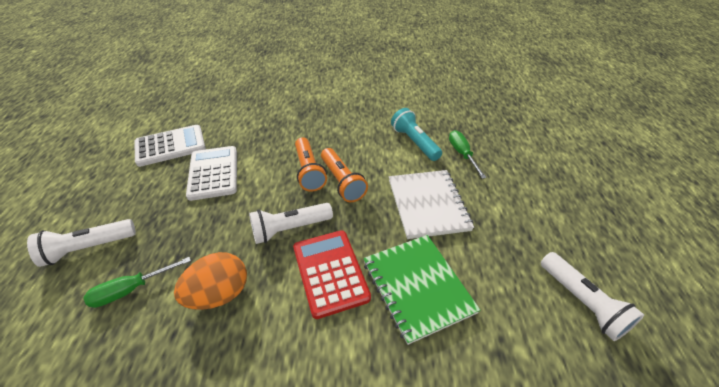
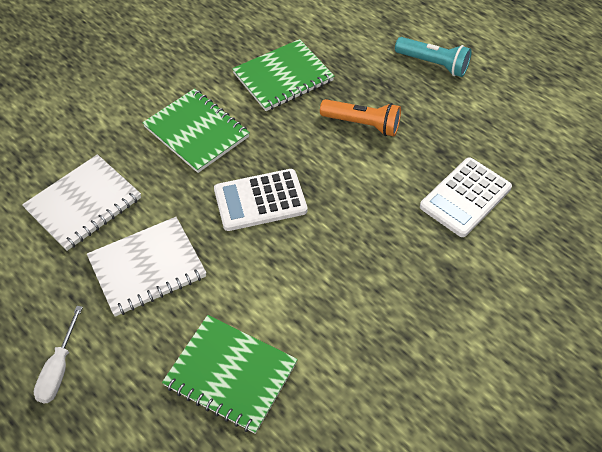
green notebook: [363,235,480,345] = 1 -> [142,89,250,173] [162,315,298,434] [232,39,334,111] = 3
green screwdriver: [83,257,191,308] [449,130,487,179] = 2 -> none = 0
orange egg: [174,252,247,310] = 1 -> none = 0
orange flashlight: [295,137,327,192] [321,148,368,202] = 2 -> [320,99,401,136] = 1
red calculator: [293,230,371,319] = 1 -> none = 0
white flashlight: [27,219,136,267] [249,203,333,244] [541,252,644,341] = 3 -> none = 0
white notebook: [389,170,474,239] = 1 -> [22,154,141,251] [87,217,207,317] = 2
white screwdriver: none = 0 -> [34,306,83,403] = 1

